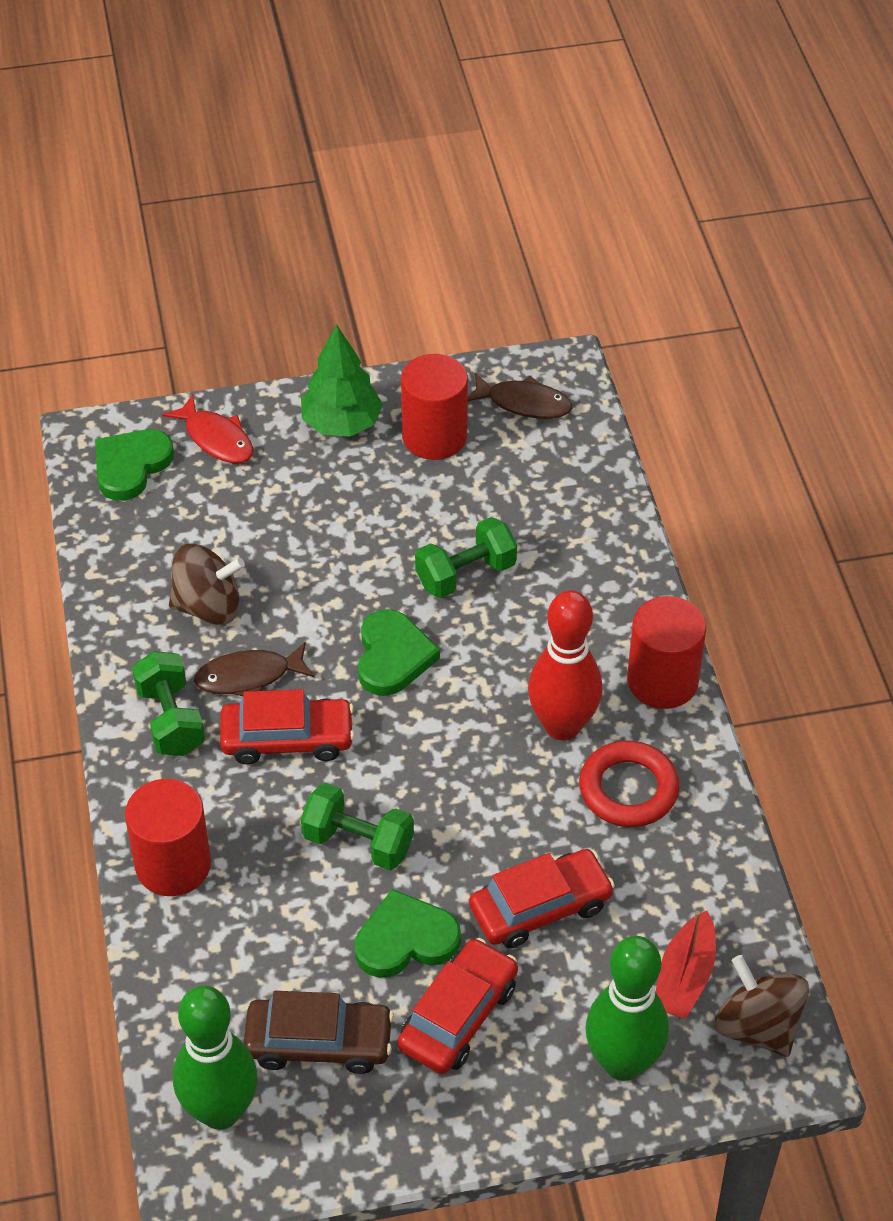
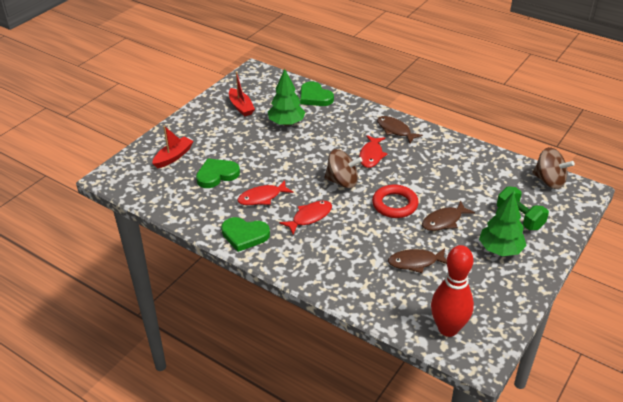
brown car: [244,991,394,1074] = 1 -> none = 0
brown fish: [194,642,315,696] [468,373,573,419] = 2 -> [377,116,423,143] [388,248,447,273] [422,201,475,231] = 3
green bowling pin: [173,986,258,1130] [585,936,669,1081] = 2 -> none = 0
green dumbbell: [132,651,205,756] [301,783,414,870] [415,517,517,598] = 3 -> [497,186,549,230] = 1
green tree: [301,325,383,437] = 1 -> [268,69,305,126] [479,191,527,256] = 2
red boat: [656,911,716,1019] = 1 -> [152,126,193,169] [229,72,255,117] = 2
red car: [220,689,355,764] [398,938,518,1074] [469,849,615,948] = 3 -> none = 0
red cylinder: [125,779,211,896] [401,354,468,460] [627,596,706,709] = 3 -> none = 0
red fish: [162,394,253,463] = 1 -> [237,180,293,205] [279,201,332,234] [359,135,388,168] = 3

